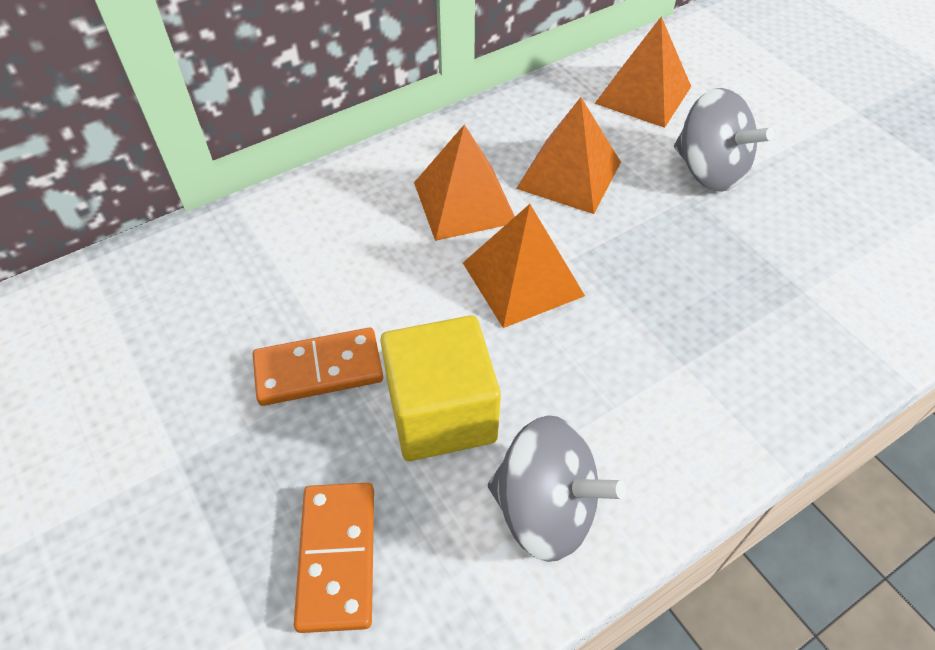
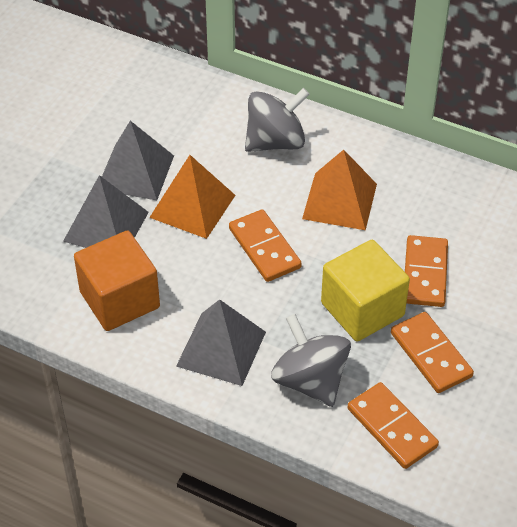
grey pyramid: none = 0 -> [63,175,149,248] [102,121,174,200] [176,299,266,386] = 3
orange cube: none = 0 -> [74,231,160,331] = 1
orange domino: [253,328,383,406] [294,483,374,633] = 2 -> [229,209,302,282] [348,382,439,469] [391,312,474,393] [405,235,448,307] = 4
orange pyramid: [414,124,515,241] [463,204,585,328] [516,97,621,214] [594,16,691,128] = 4 -> [149,155,235,239] [302,150,377,230] = 2

